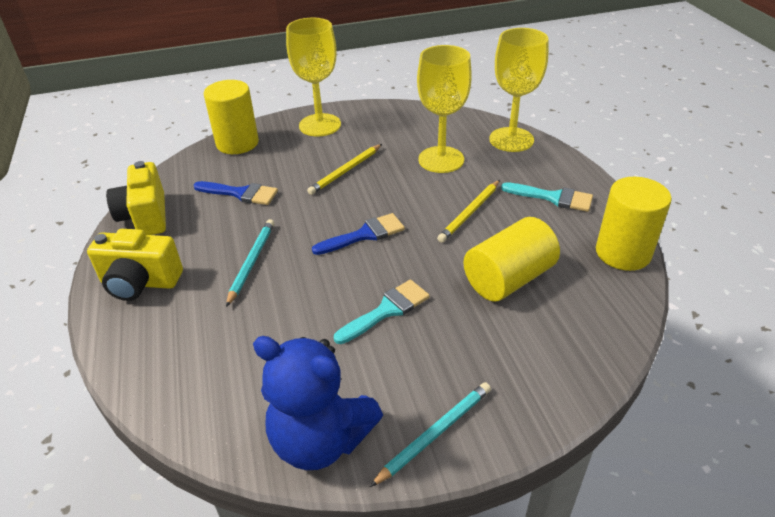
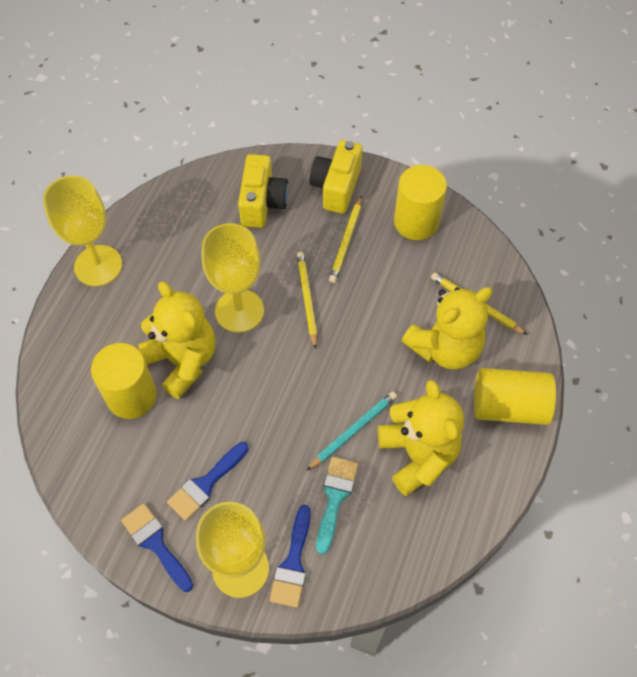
blue brush: [194,181,278,205] [312,213,405,255] = 2 -> [121,503,193,592] [167,442,249,521] [269,505,311,608] = 3
blue teddy bear: [253,336,383,470] = 1 -> none = 0
turquoise brush: [334,279,430,344] [501,182,593,212] = 2 -> [316,457,358,554] = 1
turquoise pencil: [226,219,274,307] [370,382,491,487] = 2 -> [306,391,397,471] = 1
yellow pencil: [307,144,382,195] [437,180,500,243] = 2 -> [297,252,317,349] [329,195,362,283] [431,272,528,335] = 3
yellow teddy bear: none = 0 -> [138,281,215,399] [378,380,464,496] [401,287,493,370] = 3

